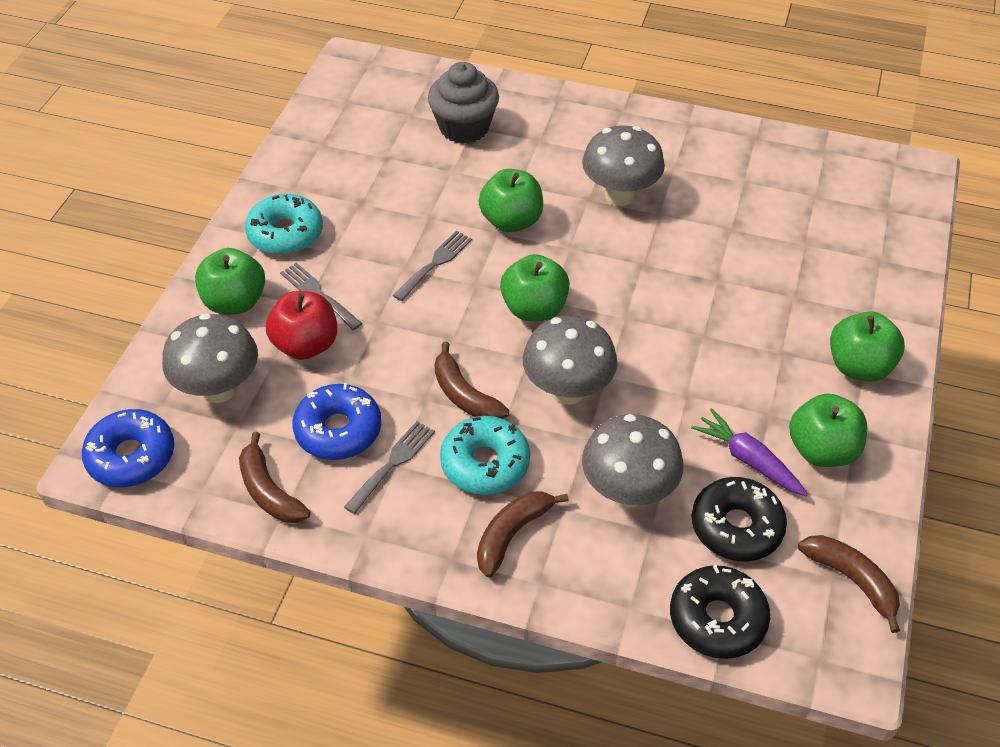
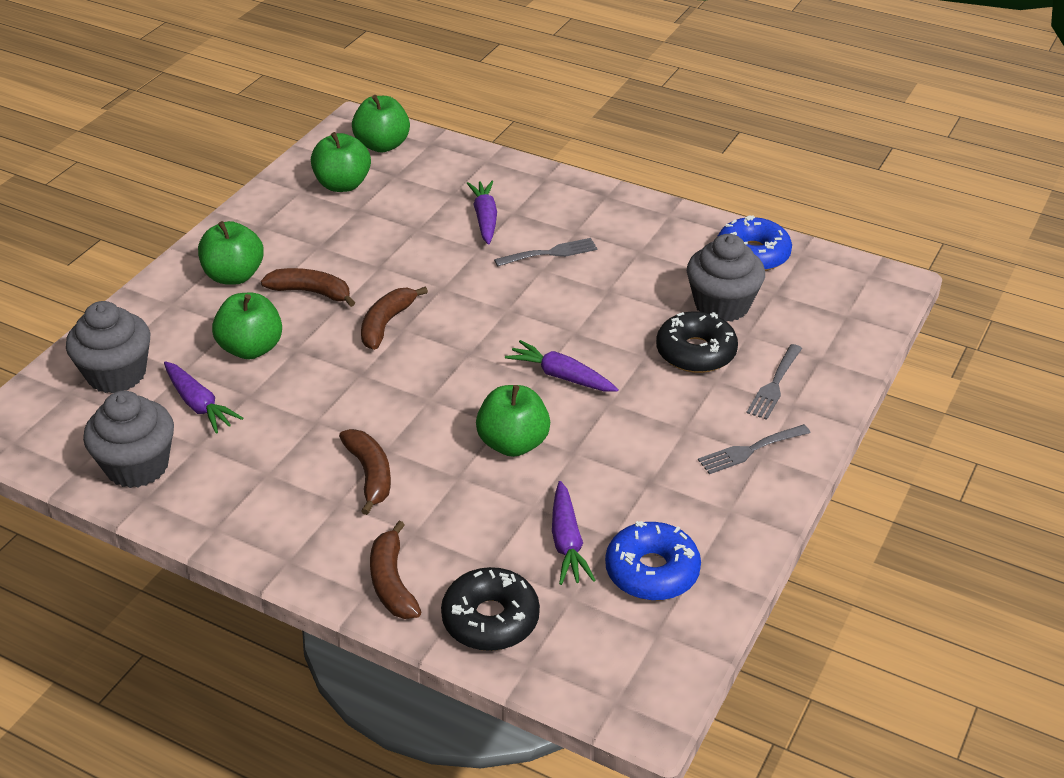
grey cupcake: [428,62,499,144] = 1 -> [66,301,150,394] [83,391,174,488] [687,234,765,322] = 3
grey mushroom: [162,313,258,403] [523,316,618,405] [582,126,665,206] [582,414,684,508] = 4 -> none = 0
purple carrot: [691,408,808,496] = 1 -> [164,361,243,433] [467,180,497,245] [505,340,619,392] [552,481,596,585] = 4
red apple: [266,291,337,360] = 1 -> none = 0
turquoise donut: [245,194,323,255] [440,416,530,495] = 2 -> none = 0

